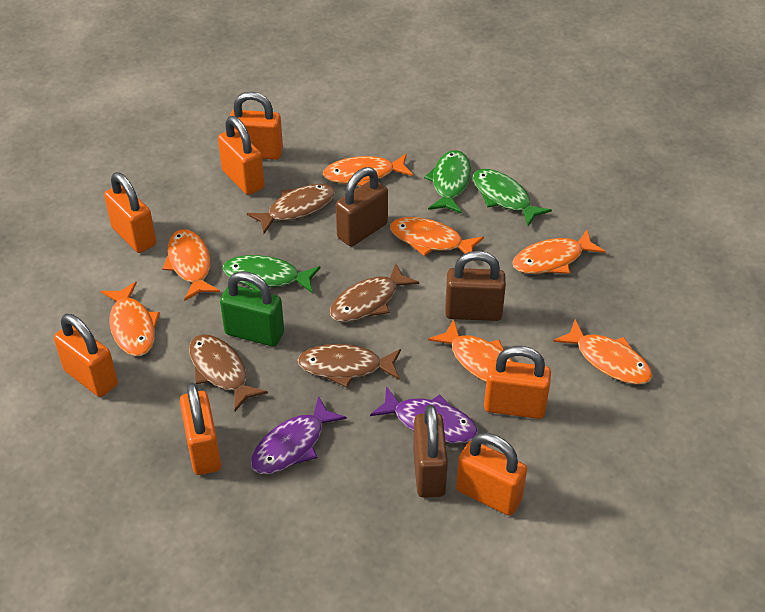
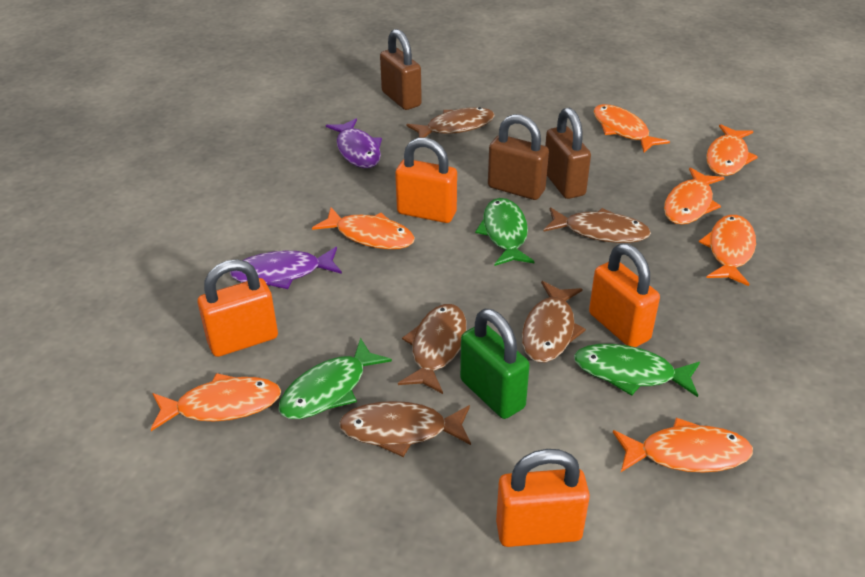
brown fish: [189,334,268,411] [247,184,335,234] [297,344,401,388] [330,263,419,322] = 4 -> [339,401,471,457] [398,304,467,394] [406,107,495,138] [522,281,586,362] [543,207,651,243] = 5
orange padlock: [54,314,118,397] [104,172,156,253] [180,382,221,475] [218,116,265,195] [230,92,283,160] [456,433,527,516] [484,346,551,419] = 7 -> [198,259,278,357] [395,138,457,223] [496,449,590,547] [589,244,660,347] = 4

